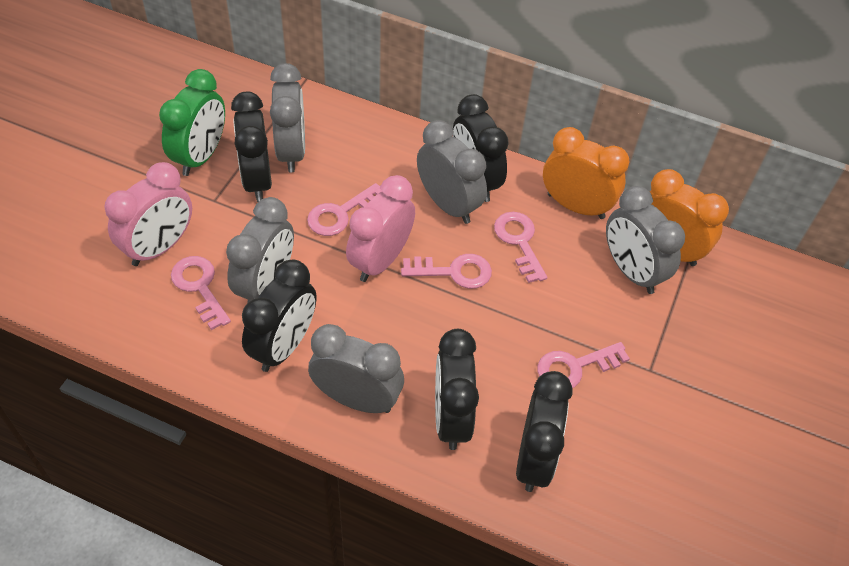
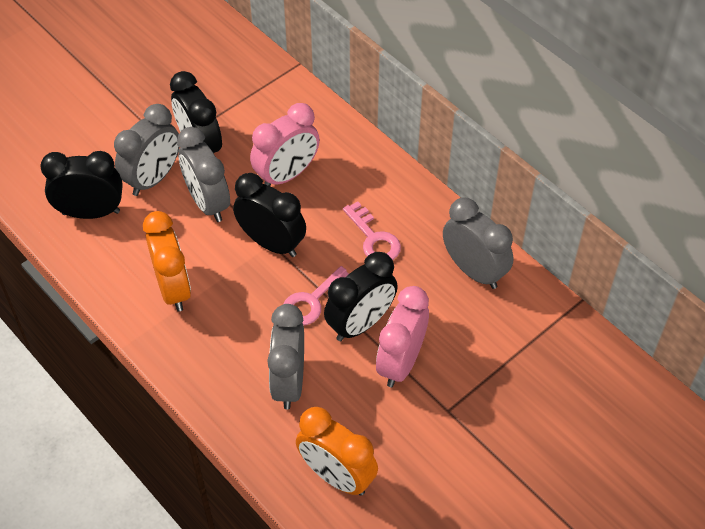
black clock: [231,92,272,202] [242,260,317,372] [435,329,479,450] [453,94,509,202] [516,371,573,492] = 5 -> [40,151,123,219] [170,71,222,153] [233,173,306,257] [324,252,398,341] = 4
green clock: [159,69,225,176] = 1 -> none = 0
grey clock: [226,197,294,302] [270,63,305,172] [308,324,404,413] [417,120,487,224] [606,186,685,294] = 5 -> [114,104,179,196] [177,127,230,222] [267,304,304,409] [443,198,514,289] = 4
pink key: [171,256,231,330] [307,183,382,236] [401,254,492,289] [494,212,547,283] [537,342,630,388] = 5 -> [283,266,349,325] [343,201,401,260] = 2

